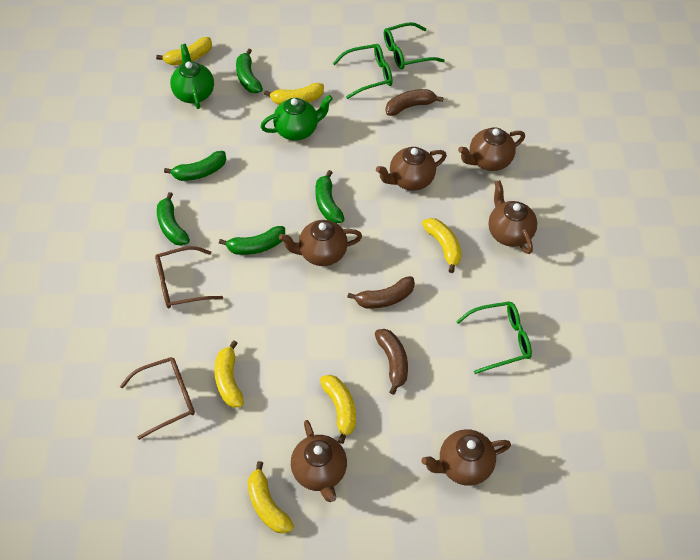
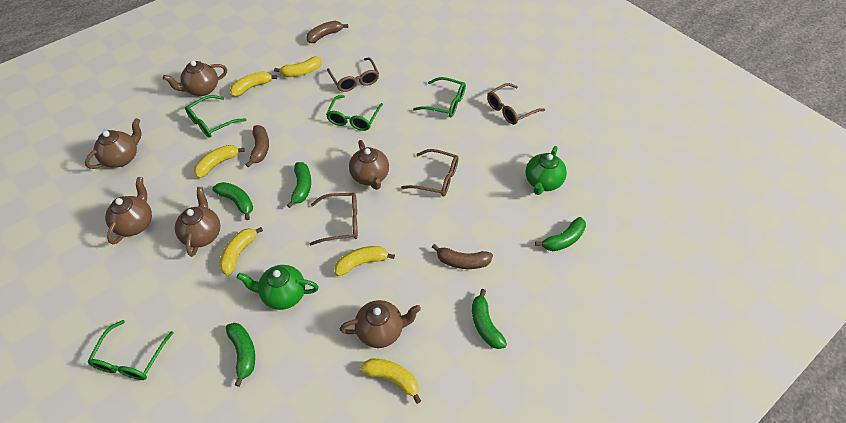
brown glasses: [120,357,195,440] [155,246,223,308] = 2 -> [310,193,358,246] [327,57,379,92] [401,149,458,196] [487,83,545,125] = 4
green glasses: [333,44,393,99] [384,22,445,69] [456,301,532,374] = 3 -> [87,320,174,380] [185,95,247,138] [326,95,383,131] [413,77,466,117] = 4

